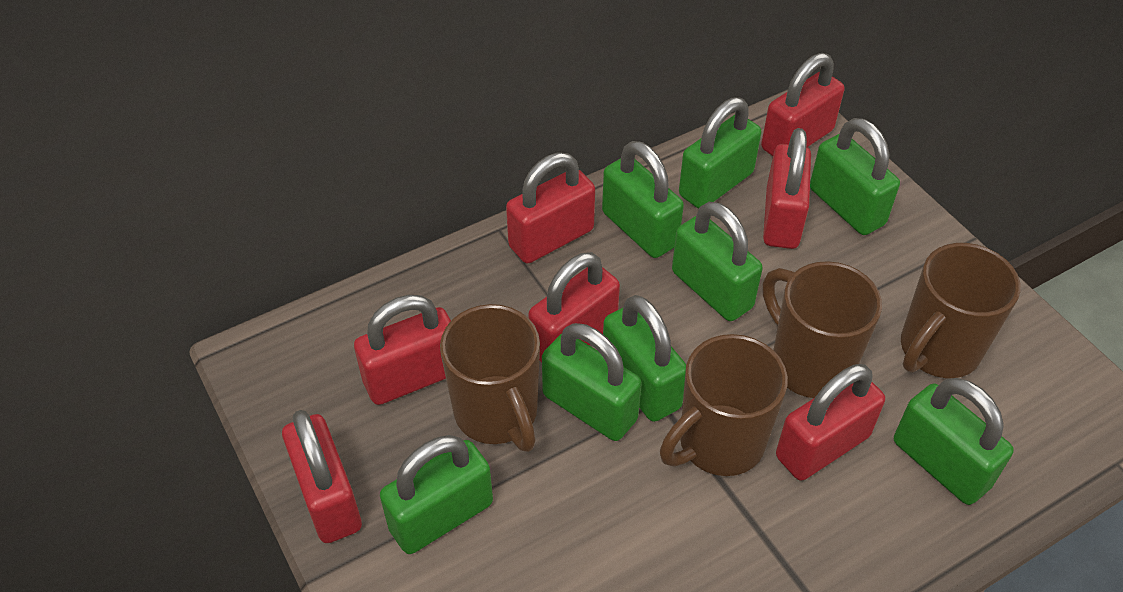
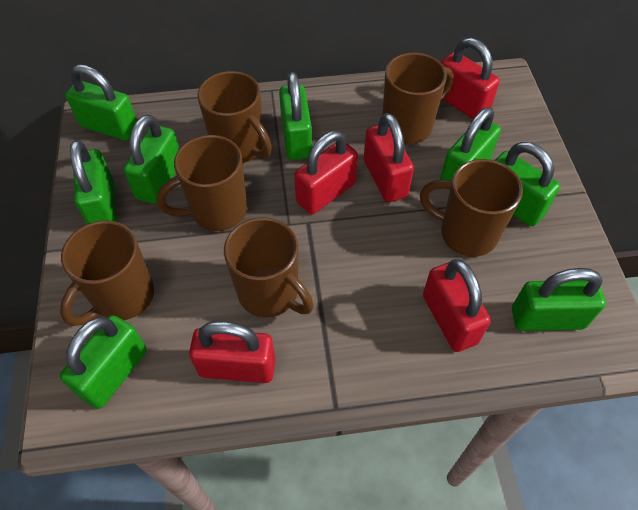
brown mug: [440,304,540,452] [660,334,788,476] [763,261,882,398] [901,243,1021,378] = 4 -> [60,220,154,326] [156,135,247,231] [197,71,272,163] [224,217,314,318] [382,53,454,144] [420,159,523,257] = 6
red padlock: [282,410,362,543] [354,295,451,405] [506,152,595,263] [528,252,620,362] [761,53,844,156] [763,128,811,249] [776,364,885,481] = 7 -> [189,321,276,383] [294,131,358,214] [364,113,414,202] [423,259,491,352] [441,38,500,119] = 5

